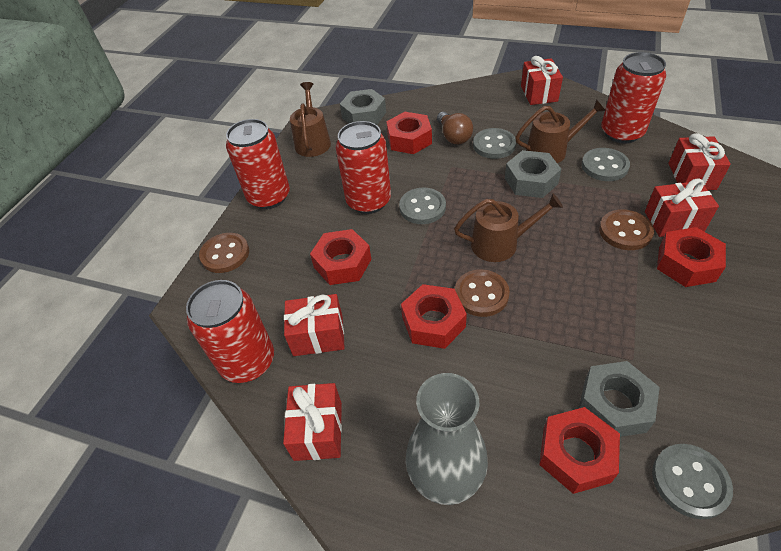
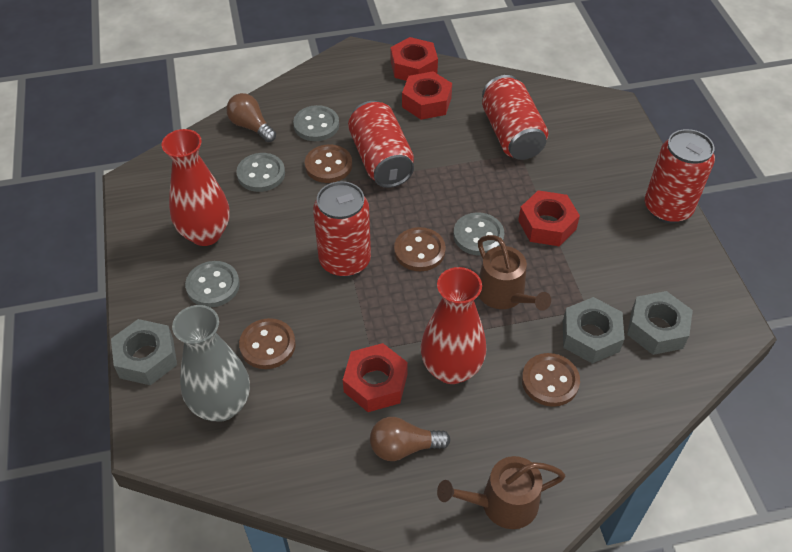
brown button: [199,233,249,273] [455,269,510,317] [599,209,654,250] = 3 -> [239,318,296,369] [305,144,352,183] [394,227,446,271] [522,353,580,407] = 4
brown light bulb: [437,112,473,144] = 1 -> [226,93,276,142] [370,417,451,461] = 2
brown watering can: [290,82,331,157] [454,193,563,262] [515,100,606,163] = 3 -> [437,456,565,529] [478,235,551,311] = 2
red gift: [283,383,342,461] [284,294,345,356] [521,56,563,105] [645,179,719,237] [669,133,731,190] = 5 -> none = 0
red nut: [310,229,371,285] [386,112,432,154] [401,284,467,349] [539,407,620,494] [657,227,726,287] = 5 -> [343,343,408,412] [391,37,438,81] [402,71,452,120] [518,190,580,246] = 4
red vase: none = 0 -> [162,129,230,246] [421,267,486,384] = 2

